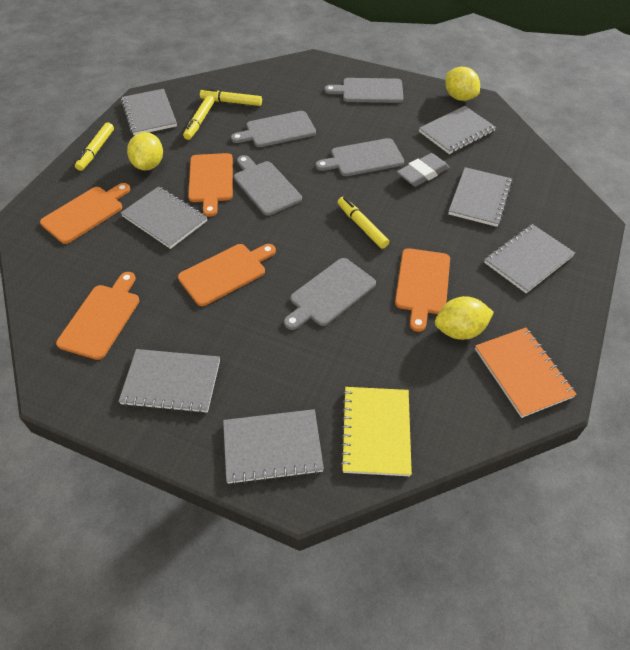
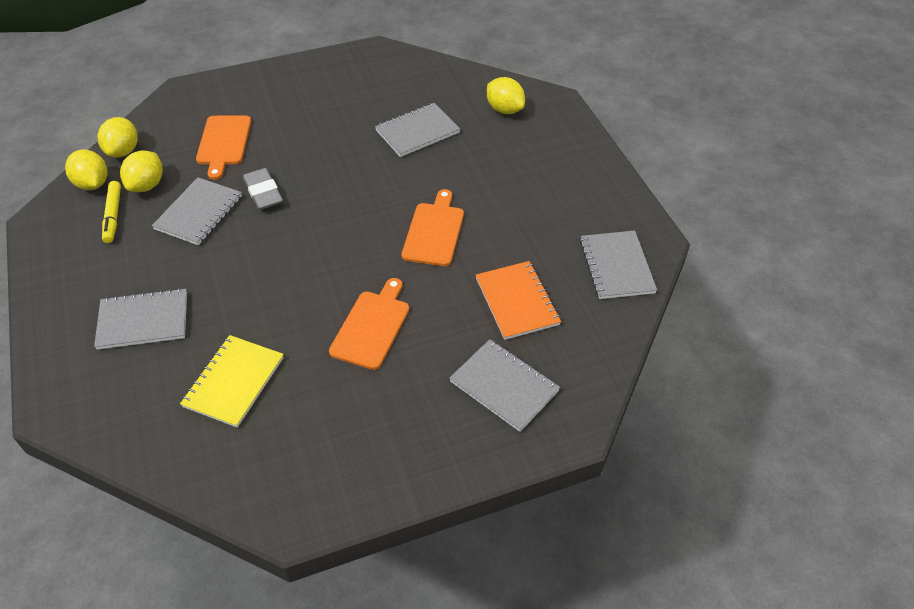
grey cutting board: [231,111,316,147] [234,155,302,216] [284,258,376,330] [316,138,404,176] [325,78,403,103] = 5 -> none = 0
grey notebook: [118,349,220,413] [121,89,177,135] [121,186,207,249] [223,409,324,485] [419,106,496,154] [448,167,513,227] [484,224,575,293] = 7 -> [94,288,187,350] [152,177,242,245] [375,103,460,157] [449,339,560,432] [580,230,657,299] = 5
orange cutting board: [40,183,130,244] [56,272,139,360] [178,244,276,306] [188,153,233,217] [395,248,450,332] = 5 -> [196,116,251,180] [329,278,409,370] [402,189,464,266] = 3
yellow lemon: [127,132,163,170] [435,296,494,340] [445,67,480,101] = 3 -> [65,149,107,190] [97,117,138,158] [120,150,163,192] [487,77,525,114] = 4
yellow marker: [75,122,114,171] [183,95,215,140] [200,88,262,106] [338,197,389,249] = 4 -> [102,181,121,243] = 1

